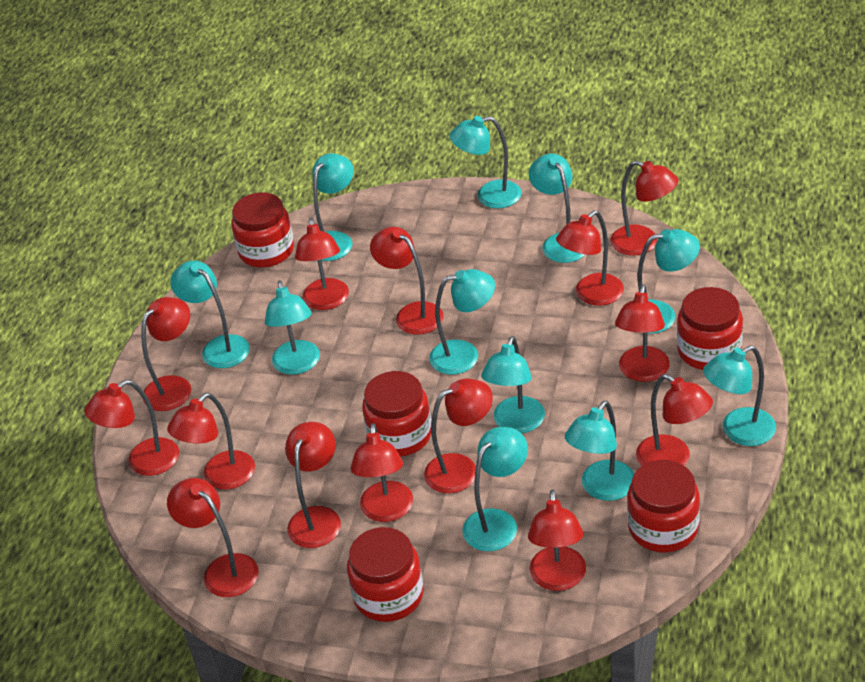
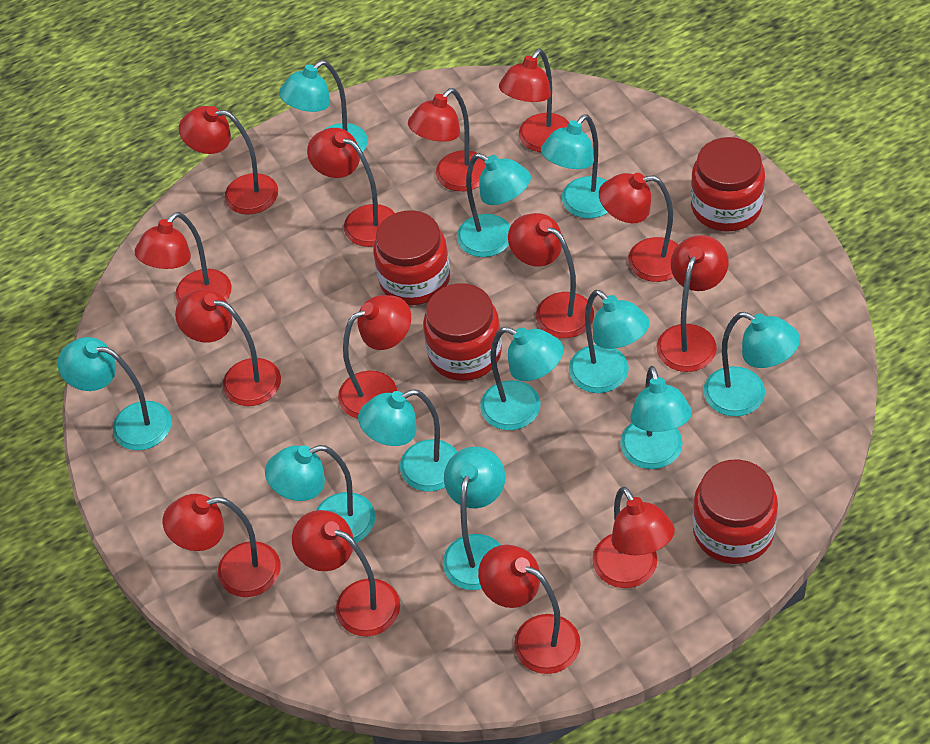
red jar: [231,192,294,268] [347,527,424,622] [362,371,431,457] [627,460,700,552] [677,287,743,370] = 5 -> [373,210,450,305] [423,283,502,381] [691,137,765,231] [693,459,778,564] = 4

